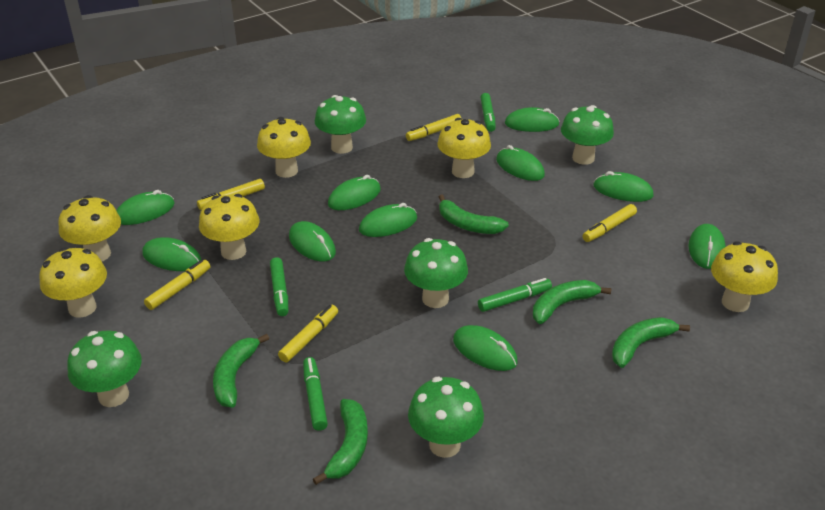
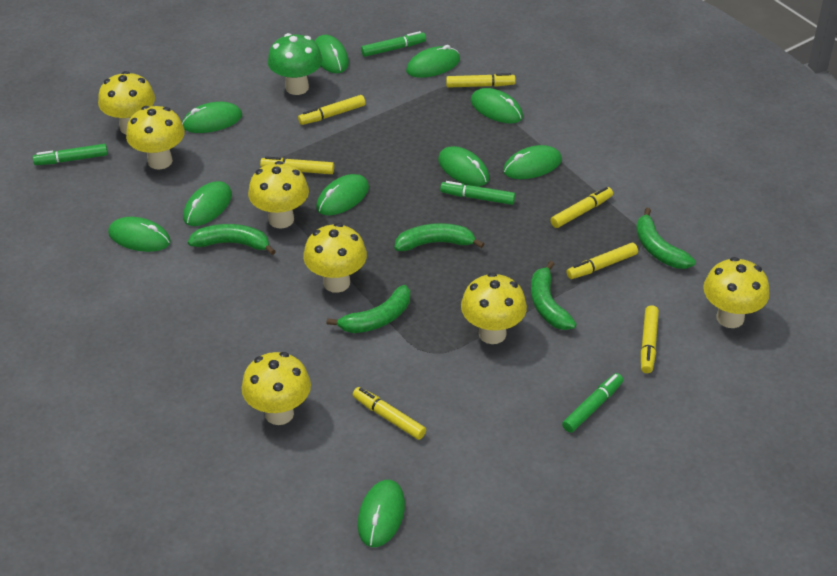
green mushroom: [67,331,142,407] [315,95,366,154] [404,238,468,308] [408,377,484,458] [561,105,614,165] = 5 -> [268,33,322,95] = 1
yellow marker: [144,259,210,310] [197,179,265,210] [278,305,338,362] [406,114,462,141] [582,204,637,242] = 5 -> [260,156,334,174] [298,95,365,125] [353,387,426,440] [446,73,516,88] [550,187,613,228] [566,243,638,279] [641,305,659,373] = 7
yellow mushroom: [39,247,107,318] [59,195,121,261] [199,194,259,260] [257,117,311,178] [438,118,491,178] [711,241,778,312] = 6 -> [98,71,155,135] [126,106,185,170] [241,352,311,425] [248,161,309,228] [303,223,367,293] [461,273,527,344] [703,257,770,328] = 7

